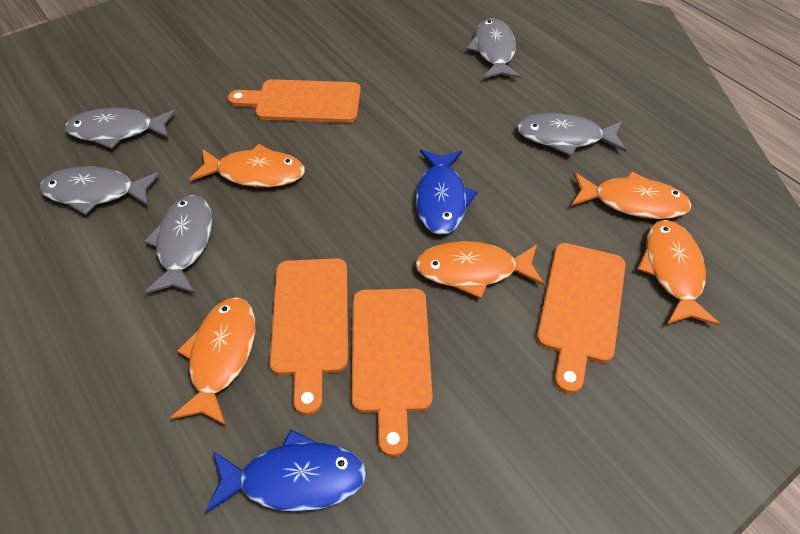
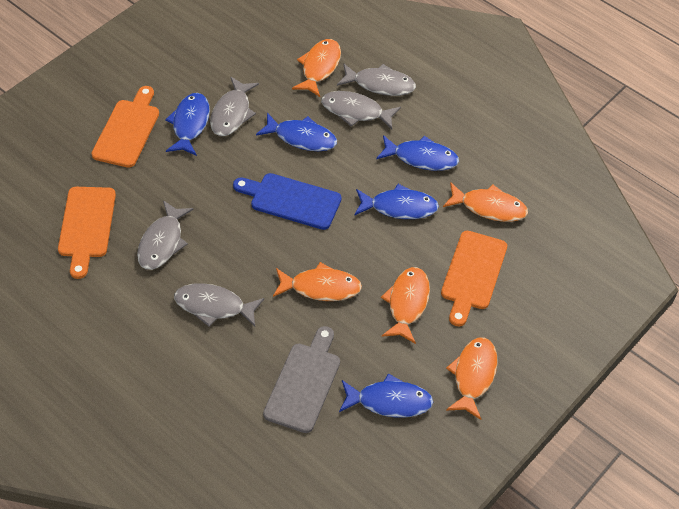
blue cutting board: none = 0 -> [233,173,342,230] = 1
blue fish: [205,430,367,513] [416,150,477,235] = 2 -> [165,93,210,156] [256,113,337,151] [339,373,433,418] [355,184,439,219] [376,135,459,171] = 5
grey cutting board: none = 0 -> [263,326,340,433] = 1
orange cutting board: [228,79,361,123] [269,258,348,415] [352,288,433,457] [536,243,626,394] = 4 -> [58,187,116,279] [91,86,159,168] [441,231,507,326] = 3

